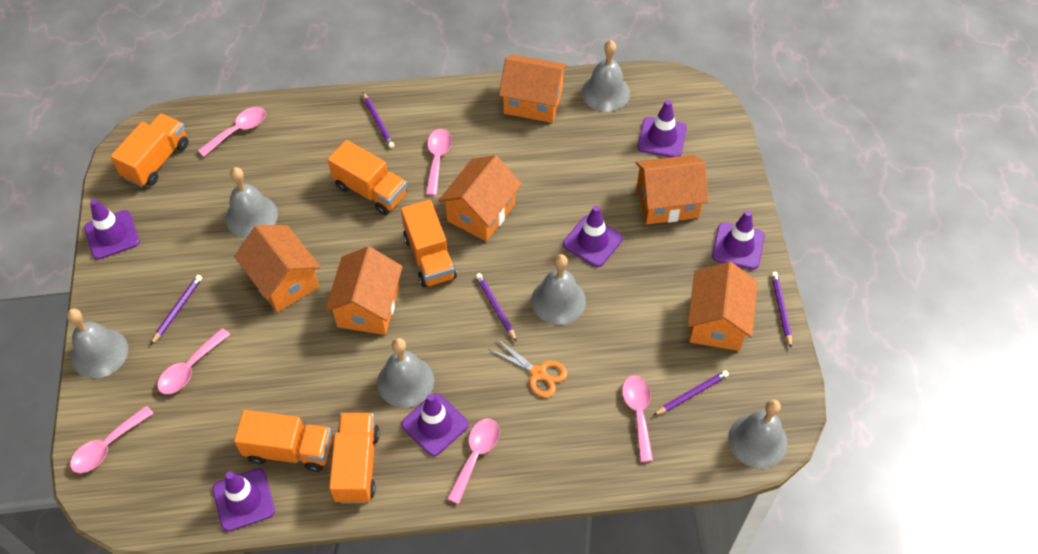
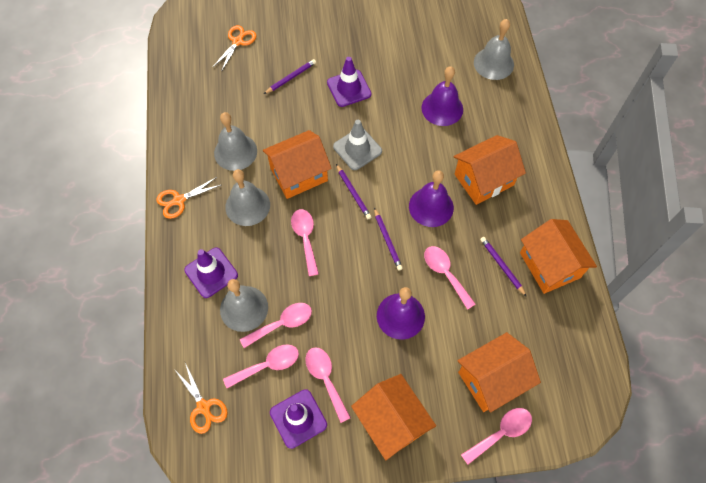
grey bell: [67,308,128,378] [225,167,278,238] [377,338,434,408] [531,254,586,325] [582,40,630,111] [728,399,788,468] = 6 -> [214,112,257,171] [220,279,268,332] [225,169,270,226] [474,19,514,80] = 4
grey traffic cone: none = 0 -> [333,120,382,170] = 1
orange house: [234,225,321,313] [325,246,403,335] [438,155,522,241] [499,55,568,123] [635,155,708,224] [687,262,758,351] = 6 -> [263,130,332,199] [351,374,436,460] [453,135,526,205] [457,332,541,413] [520,219,597,294] = 5
orange scissors: [488,339,567,397] = 1 -> [156,177,221,219] [174,363,228,434] [213,25,257,72] = 3
orange truck: [111,113,189,187] [234,410,332,472] [328,140,407,215] [329,413,380,504] [401,200,457,287] = 5 -> none = 0
purple bell: none = 0 -> [377,287,425,340] [409,170,454,227] [422,66,463,126] = 3
purple pencil: [151,275,202,345] [363,92,395,148] [476,273,517,342] [653,370,729,416] [771,272,792,347] = 5 -> [264,59,316,94] [336,164,371,219] [374,208,403,271] [480,237,527,297] = 4
purple traffic cone: [84,199,140,259] [213,468,275,531] [401,393,469,456] [563,206,623,267] [638,100,687,157] [712,210,765,270] = 6 -> [184,248,238,298] [270,389,327,449] [327,57,371,107] = 3

